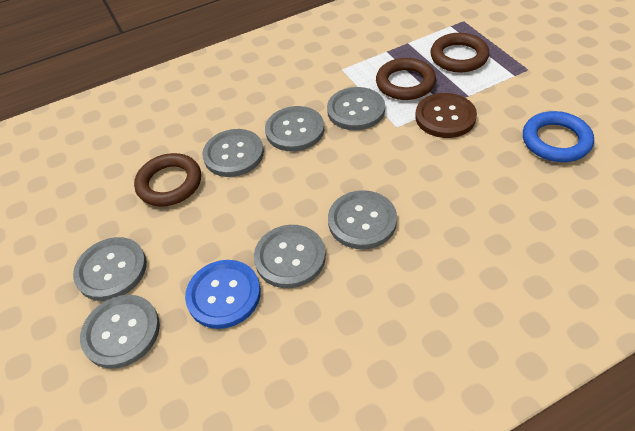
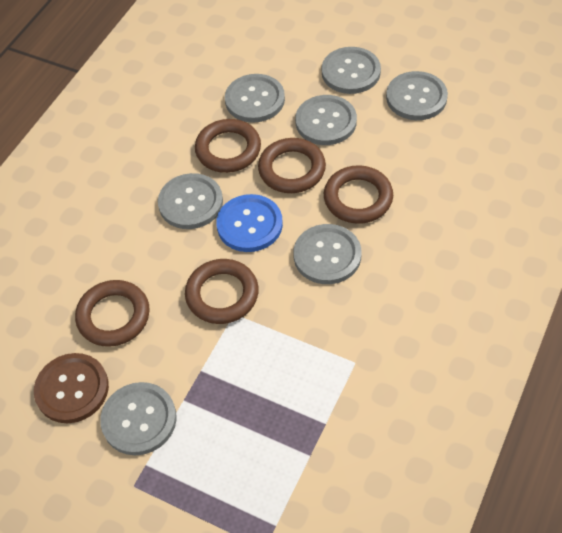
blue ring: [523,111,594,162] = 1 -> none = 0
brown ring: [134,153,201,206] [376,58,436,100] [430,33,489,73] = 3 -> [75,280,149,347] [185,259,259,324] [195,119,261,173] [258,138,326,193] [324,165,393,224] = 5

